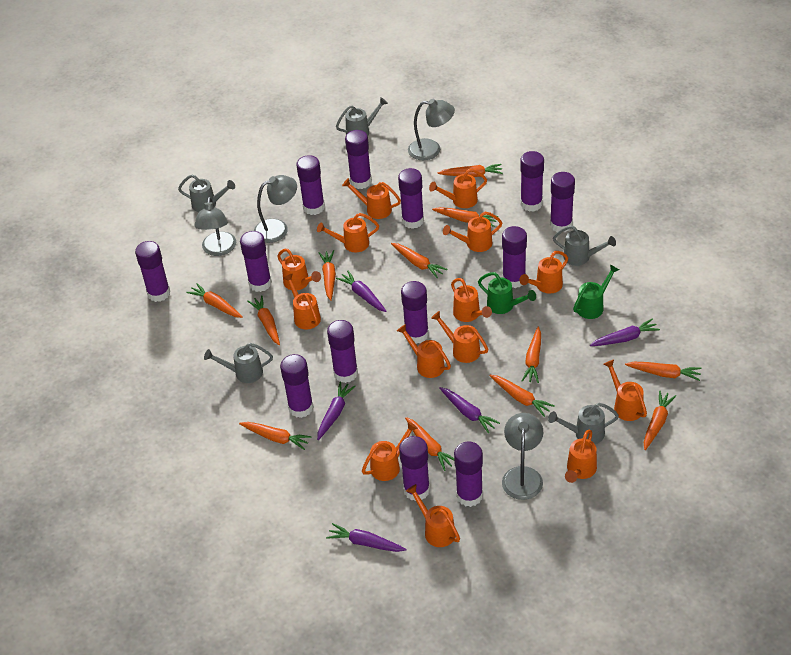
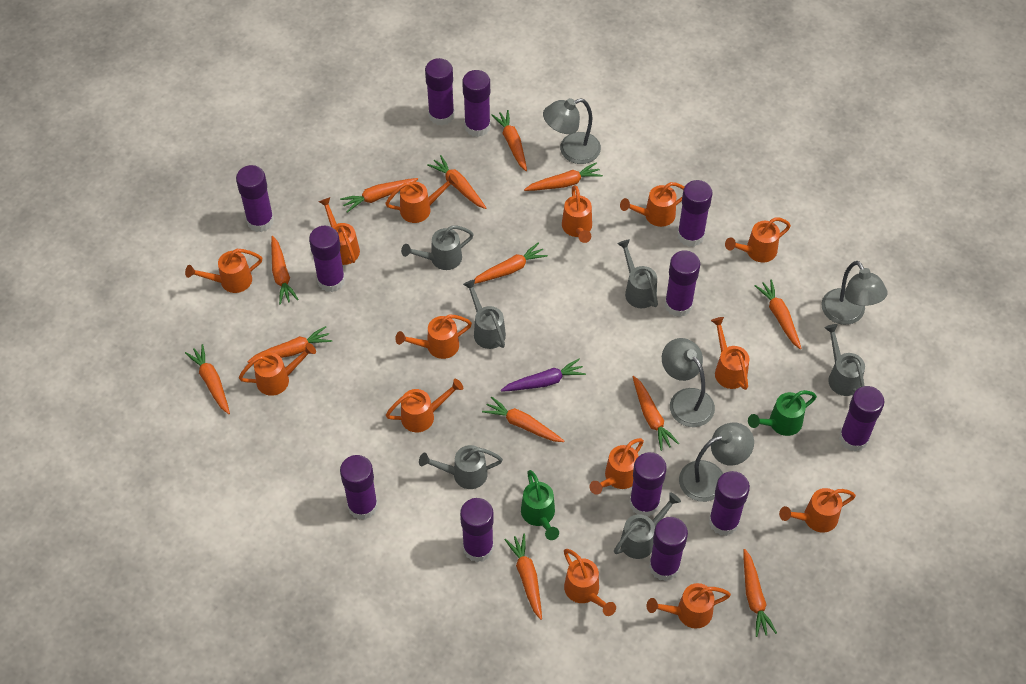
grey watering can: [178,175,235,212] [204,343,273,383] [336,97,388,136] [548,403,619,444] [553,225,616,266] = 5 -> [401,225,474,270] [419,445,503,489] [463,279,506,349] [614,492,681,559] [617,239,658,308] [824,324,865,396] = 6
orange carrot: [186,283,243,318] [239,422,312,450] [248,295,280,345] [319,250,336,301] [391,243,448,278] [405,417,454,471] [432,207,498,227] [437,164,503,177] [489,375,555,417] [522,327,541,383] [625,362,702,381] [644,391,676,450] = 12 -> [185,344,230,414] [247,326,332,363] [271,236,299,305] [340,178,418,212] [427,155,486,209] [474,243,548,284] [482,397,564,442] [492,110,527,171] [505,534,542,620] [524,162,603,191] [633,376,679,451] [743,549,777,637] [755,279,802,349] = 13
purple carrot: [317,382,356,440] [326,523,407,552] [336,271,387,312] [440,387,500,433] [590,318,660,346] = 5 -> [501,359,586,392] = 1
purple glue stick: [135,241,171,302] [240,231,272,292] [280,354,313,418] [296,155,325,215] [327,320,358,383] [345,130,372,189] [398,168,424,229] [399,436,430,501] [401,281,429,344] [454,442,483,507] [502,226,527,288] [520,151,544,212] [550,172,575,232] = 13 -> [236,165,274,232] [309,226,345,292] [340,455,378,520] [425,58,455,126] [460,498,494,562] [462,70,491,137] [629,452,667,517] [649,517,688,581] [665,250,700,317] [677,180,713,247] [709,471,750,536] [839,386,884,452] = 12

